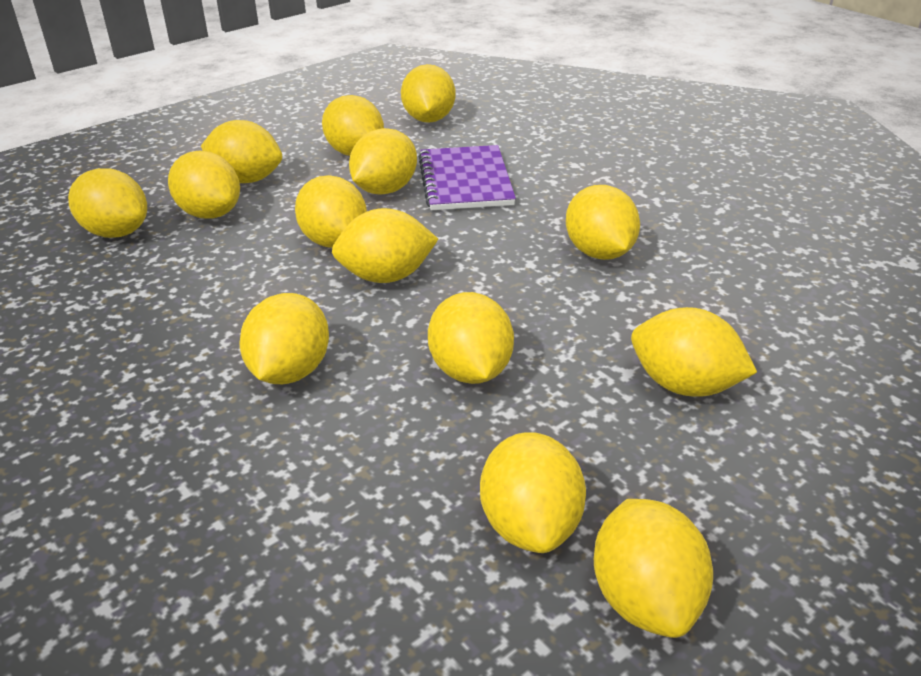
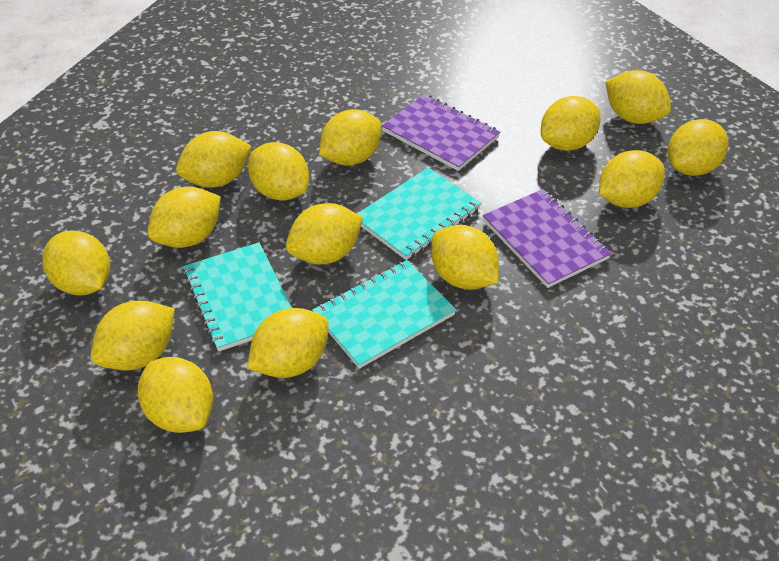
purple notebook: [418,145,516,210] = 1 -> [382,94,500,171] [483,189,611,288] = 2
turquoise notebook: none = 0 -> [183,242,292,352] [312,260,456,369] [357,167,481,260] = 3

